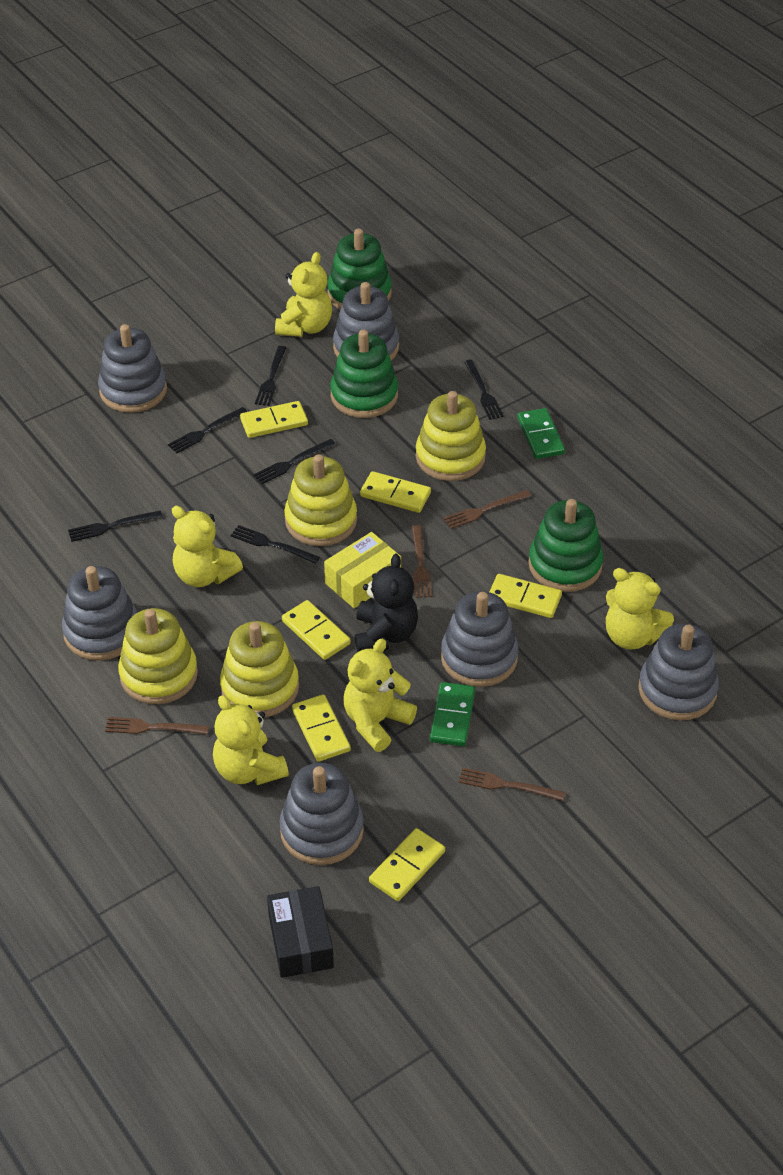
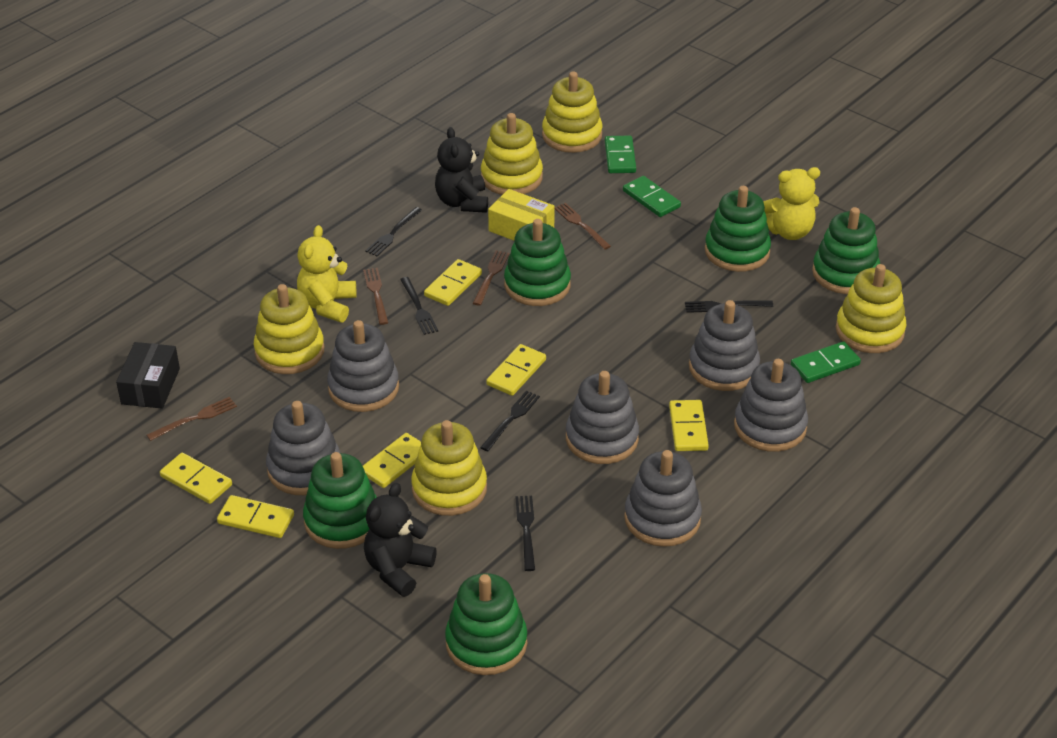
black fork: [68,510,163,542] [168,407,248,454] [230,525,320,564] [253,439,335,484] [255,346,287,406] [464,360,504,420] = 6 -> [365,207,422,256] [400,277,438,335] [480,390,540,451] [515,496,535,571] [685,300,773,313] = 5
black teddy bear: [355,554,418,652] = 1 -> [364,483,437,597] [435,127,488,213] = 2
green domino: [430,682,475,746] [517,408,565,459] = 2 -> [605,136,636,173] [623,176,681,217] [791,341,861,383] = 3
green stacking toy: [327,228,392,310] [330,330,398,418] [528,499,603,592] = 3 -> [303,452,377,549] [445,573,527,675] [504,219,571,306] [705,186,771,272] [812,207,880,294] = 5
yellow stacking toy: [118,608,198,704] [220,621,299,717] [284,454,357,546] [416,391,486,481] = 4 -> [254,284,324,374] [411,420,487,516] [481,113,543,195] [542,72,602,153] [836,264,906,353] = 5
yellow teddy bear: [172,506,243,587] [213,695,289,785] [275,252,332,337] [343,639,417,752] [606,568,674,649] = 5 -> [297,225,357,322] [763,167,820,240] = 2

